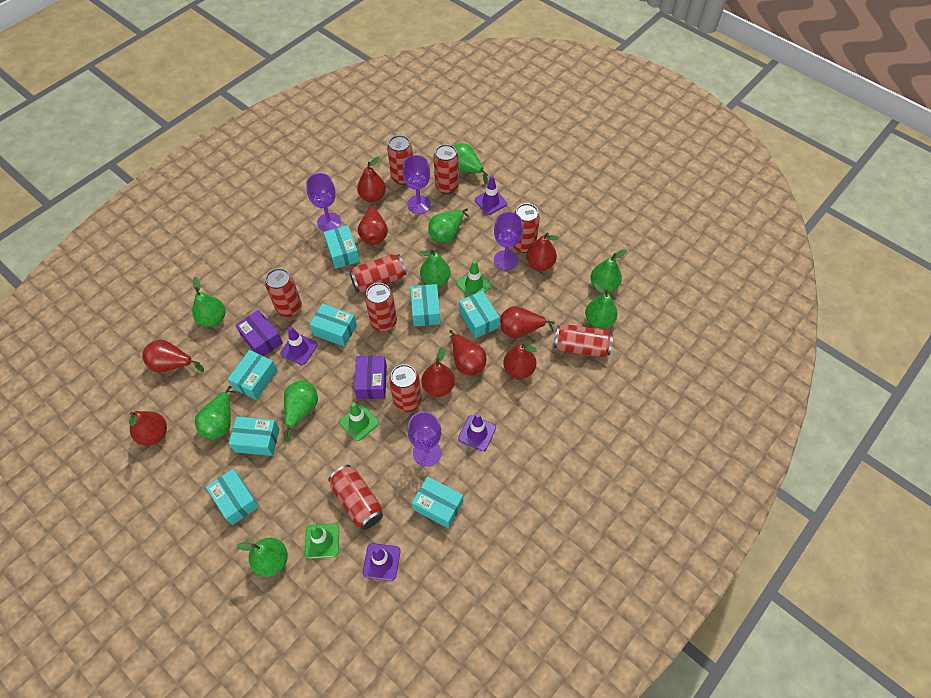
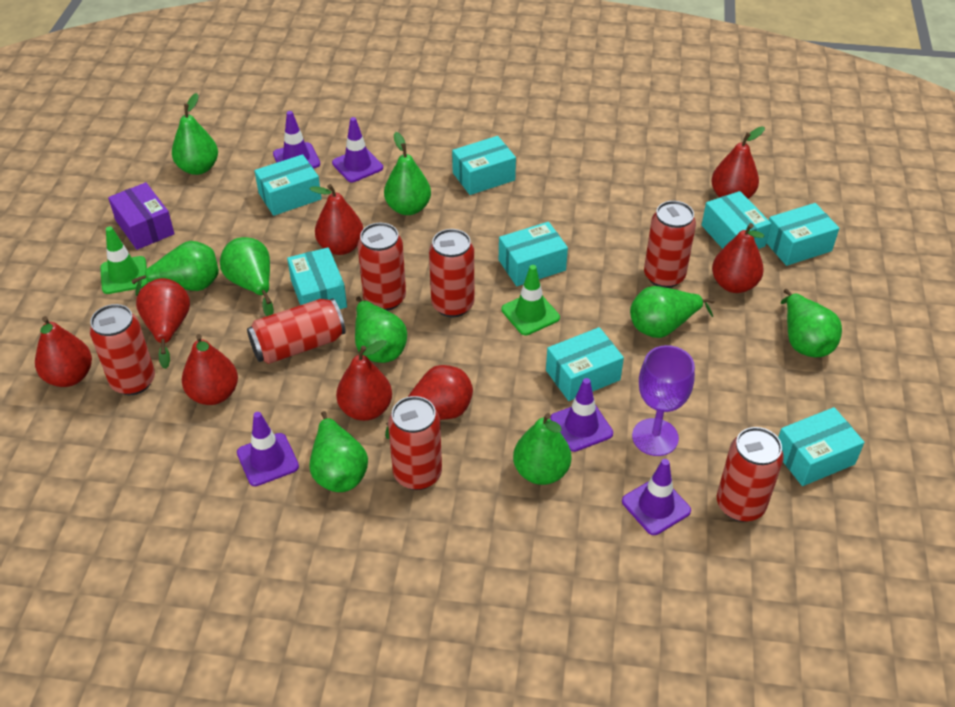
green traffic cone: [305,523,339,559] [339,402,379,441] [457,260,492,297] = 3 -> [100,226,148,294] [501,265,560,335] = 2
purple box: [235,310,283,356] [354,356,387,399] = 2 -> [108,182,175,250] = 1
purple goblet: [306,173,341,231] [403,155,431,214] [407,411,441,467] [494,212,523,271] = 4 -> [632,345,695,456] = 1
purple traffic cone: [280,326,318,365] [363,543,401,581] [458,413,496,451] [475,176,507,215] = 4 -> [237,412,299,486] [273,111,320,169] [332,117,383,182] [550,378,613,452] [622,459,691,535] = 5
red can: [265,268,302,317] [328,465,383,530] [349,254,406,292] [365,283,397,331] [387,135,413,185] [389,364,422,412] [434,144,459,194] [514,203,540,253] [554,324,613,358] = 9 -> [90,304,155,395] [247,298,346,364] [358,223,406,311] [388,396,442,490] [429,229,474,317] [644,201,696,288] [717,427,784,522] = 7
red pear: [129,411,167,446] [142,340,204,372] [357,156,386,202] [358,203,388,245] [422,347,455,397] [449,330,487,375] [500,306,555,338] [503,343,537,379] [526,233,559,271] = 9 -> [35,316,92,387] [136,278,190,369] [182,334,238,405] [309,184,363,255] [336,340,392,421] [385,365,473,439] [711,126,765,199] [712,223,764,293] = 8

